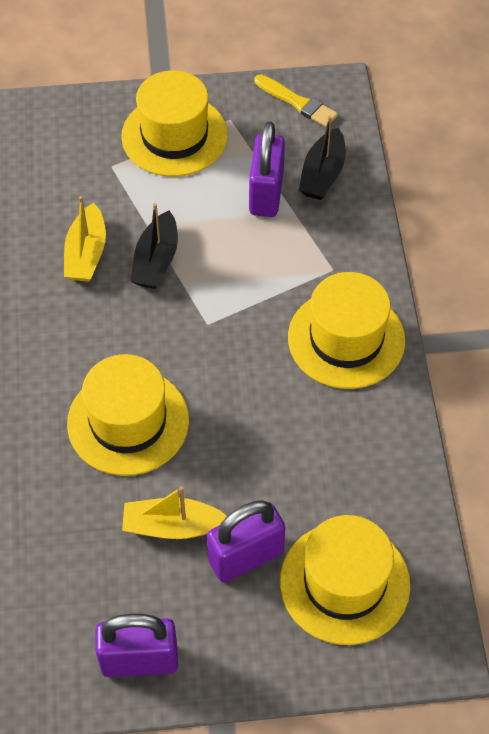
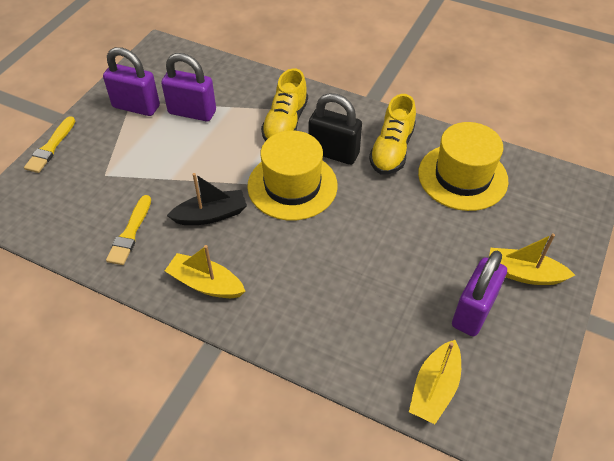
black boat: [130,203,178,289] [299,116,346,200] = 2 -> [167,173,247,225] = 1
black padlock: none = 0 -> [309,93,362,165] = 1
yellow boat: [64,196,106,282] [122,486,227,539] = 2 -> [165,245,245,298] [409,340,461,424] [489,233,575,285] = 3
yellow brush: [254,74,338,127] = 1 -> [24,116,75,173] [106,195,151,265] = 2
yellow hat: [67,354,189,476] [121,70,228,177] [280,515,410,645] [288,272,405,389] = 4 -> [247,131,338,220] [418,122,509,211] = 2
yellow shoe: none = 0 -> [261,68,308,141] [369,94,416,174] = 2

